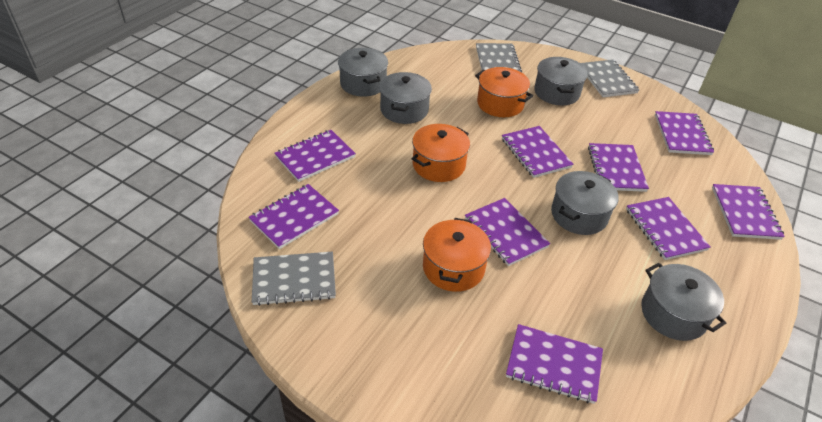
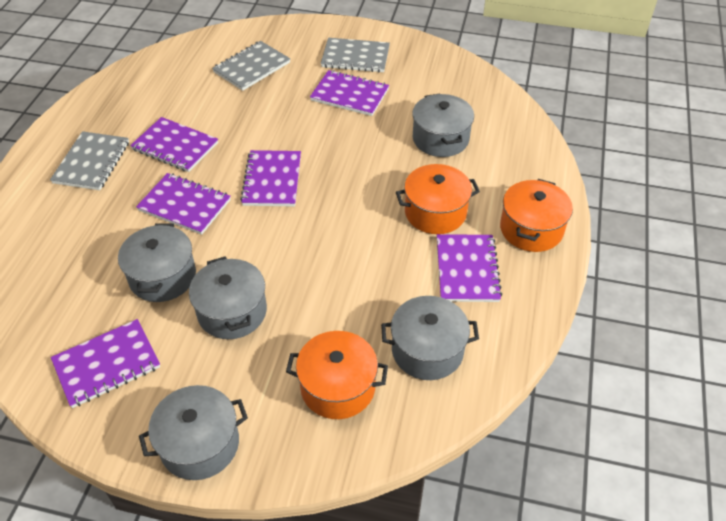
purple notebook: [249,184,339,249] [274,130,356,182] [465,198,550,266] [502,126,574,178] [506,324,603,404] [588,143,649,192] [626,197,710,260] [655,111,714,155] [712,184,785,240] = 9 -> [51,319,160,408] [130,117,218,172] [136,173,231,235] [240,150,301,207] [310,70,389,116] [437,234,502,302] = 6

